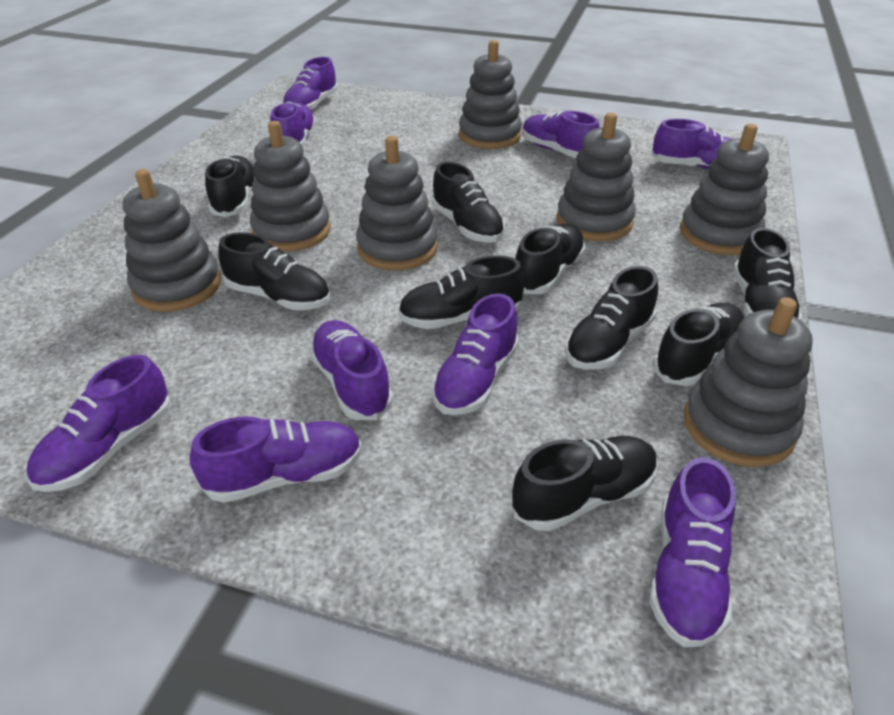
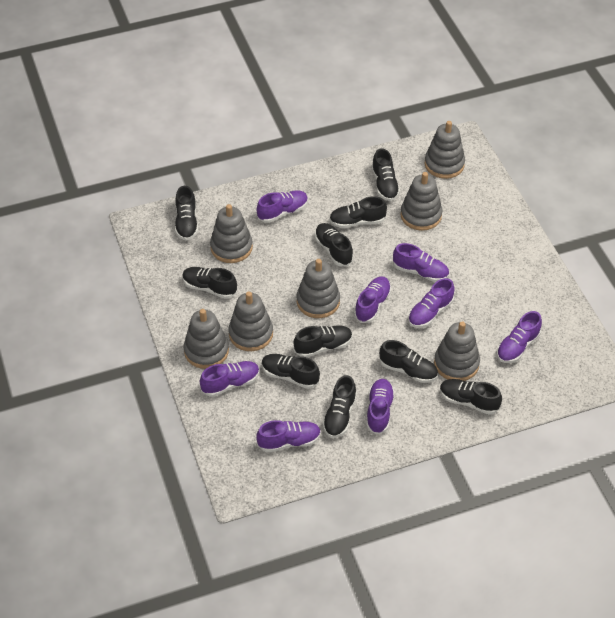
black shoe: [205,156,255,217] [218,232,330,310] [398,255,525,329] [432,162,505,243] [512,436,658,531] [515,223,586,294] [565,266,658,370] [653,303,745,386] [733,228,802,320] = 9 -> [175,186,198,241] [182,267,237,299] [262,354,320,389] [294,325,352,357] [315,223,353,266] [323,375,357,438] [329,196,387,228] [372,148,400,201] [379,340,438,383] [440,379,502,414] = 10
purple shoe: [27,354,171,492] [190,417,362,503] [270,102,316,147] [282,57,338,110] [309,320,393,420] [432,293,519,415] [522,111,600,158] [649,457,736,647] [651,119,732,169] = 9 -> [200,361,259,397] [256,420,321,453] [257,190,308,223] [354,276,391,323] [366,379,395,435] [393,243,449,282] [408,278,455,328] [497,311,542,363] = 8

